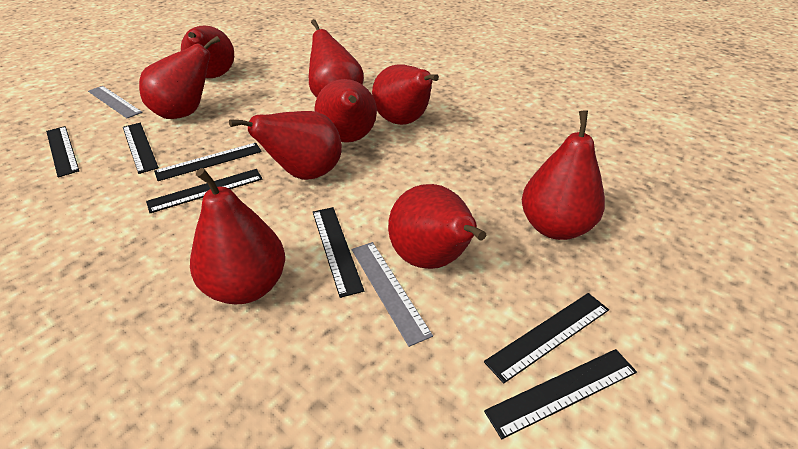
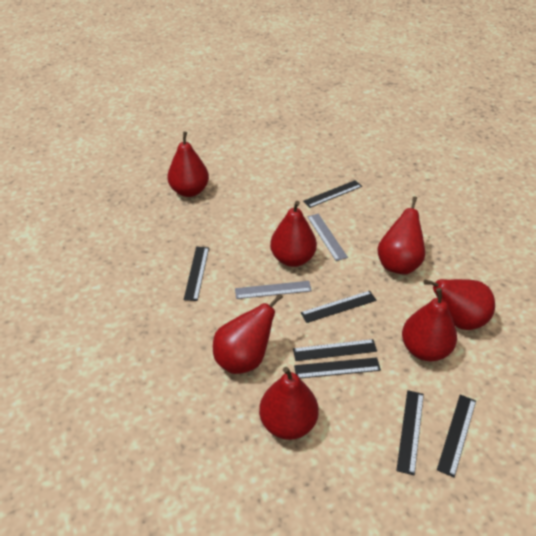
red pear: [139,36,220,119] [181,26,234,78] [190,168,285,304] [229,111,342,180] [309,19,364,98] [314,79,377,143] [372,65,439,125] [388,184,486,269] [522,110,605,240] = 9 -> [167,131,209,197] [213,294,283,374] [259,367,319,440] [270,201,317,267] [377,196,425,274] [402,288,457,361] [423,279,495,330] = 7

